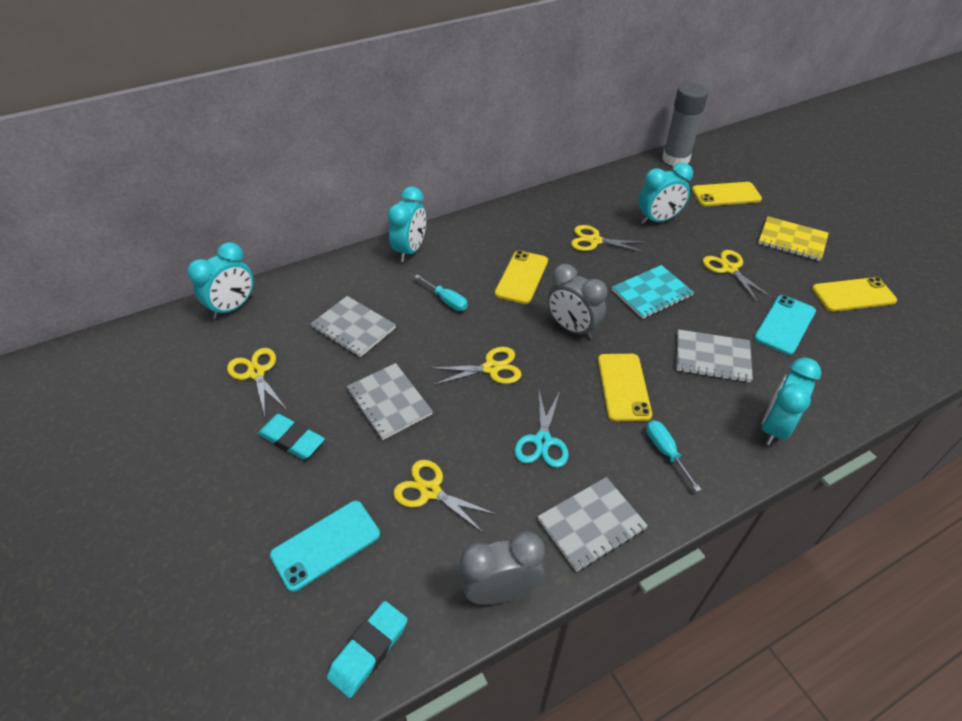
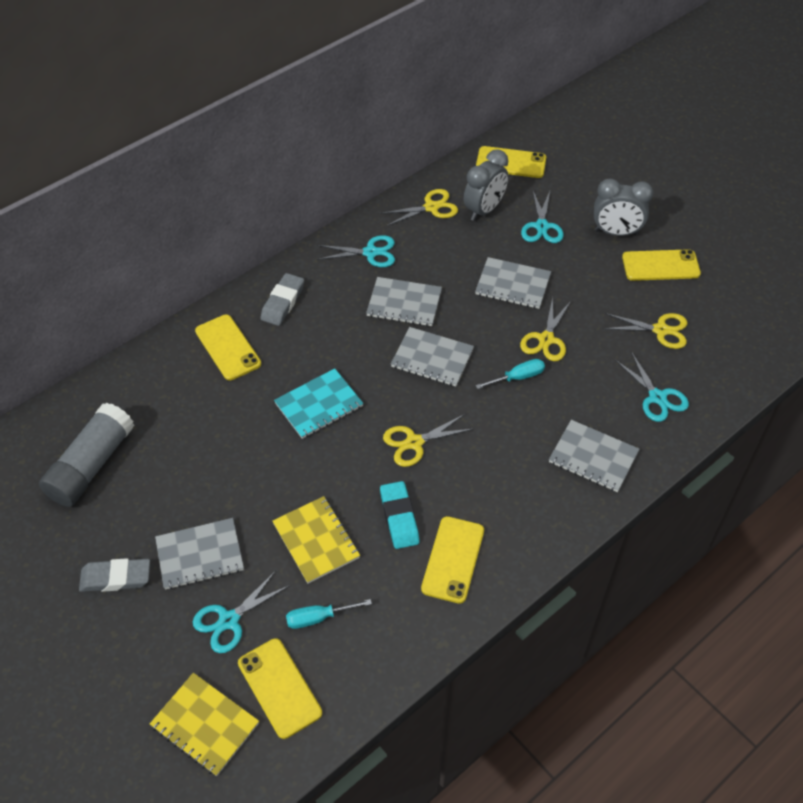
grey eraser: none = 0 -> [79,558,150,592] [260,273,304,326] = 2
grey notebook: [310,296,396,357] [347,363,433,440] [537,477,648,572] [676,329,753,383] = 4 -> [155,518,244,590] [366,277,442,326] [391,327,474,386] [475,257,551,309] [549,420,639,492] = 5
turquoise clock: [187,242,254,319] [388,187,426,262] [638,163,693,224] [762,357,821,446] = 4 -> none = 0
turquoise eraser: [257,414,325,459] [327,601,408,698] = 2 -> [380,481,420,549] = 1
turquoise phone: [270,501,380,592] [754,295,816,355] = 2 -> none = 0
turquoise scissors: [514,391,569,468] = 1 -> [193,572,290,653] [317,235,395,267] [521,191,564,243] [615,351,689,422] = 4
yellow notebook: [758,216,829,261] = 1 -> [150,673,259,776] [272,496,360,584] = 2
yellow phone: [495,250,548,304] [598,354,652,422] [692,182,762,206] [812,277,897,312] = 4 -> [195,314,261,381] [238,638,322,739] [421,516,484,604] [476,146,546,178] [622,249,701,281] = 5
yellow scissors: [227,348,287,416] [393,460,497,533] [430,347,522,385] [571,225,646,252] [703,250,773,302] = 5 -> [380,189,458,226] [383,414,473,467] [520,297,571,361] [604,313,687,349] = 4

